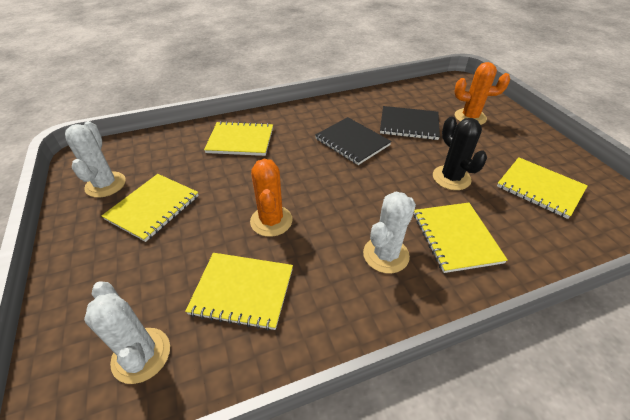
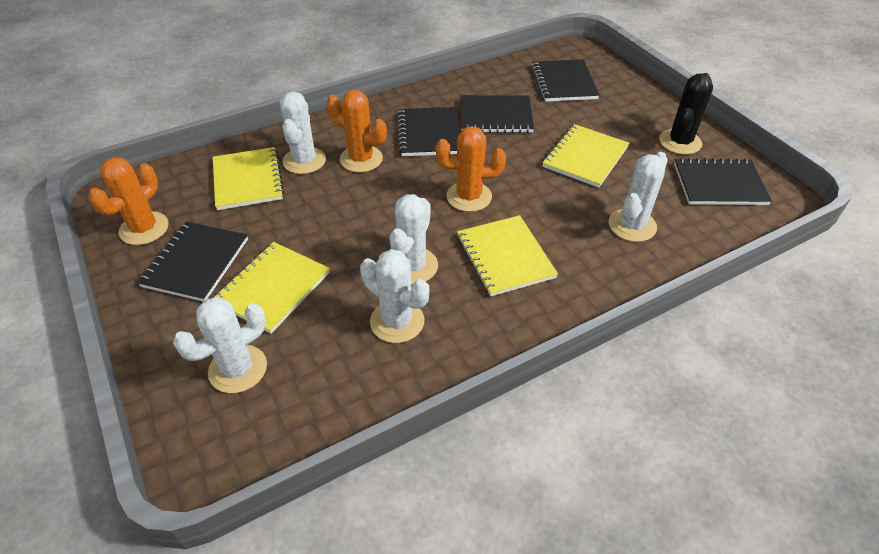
black notebook: [315,117,392,165] [380,106,440,140] = 2 -> [137,222,248,301] [397,107,460,156] [460,95,534,133] [532,59,599,102] [674,158,772,205] = 5
orange cactus: [250,159,293,237] [455,62,510,125] = 2 -> [89,157,169,245] [327,90,387,172] [436,126,506,212] = 3
white cactus: [65,121,126,198] [84,282,170,384] [363,192,416,273] = 3 -> [173,297,267,393] [280,91,326,174] [360,249,429,343] [390,194,438,285] [609,152,668,242] = 5
yellow notebook: [102,174,199,242] [185,253,293,331] [204,121,273,156] [414,202,508,273] [497,157,588,219] = 5 -> [213,147,284,210] [214,242,330,334] [457,215,558,296] [542,124,629,188] = 4

